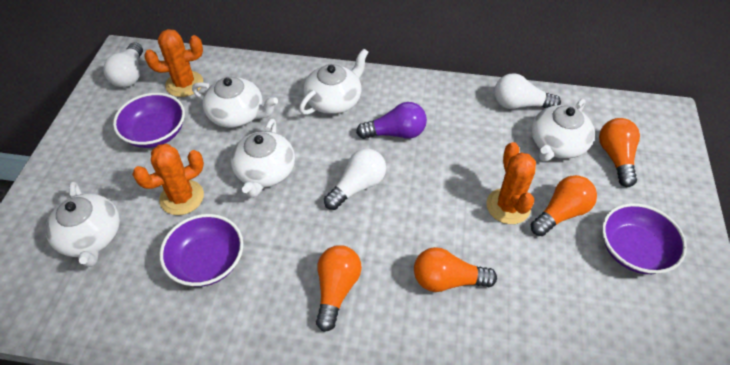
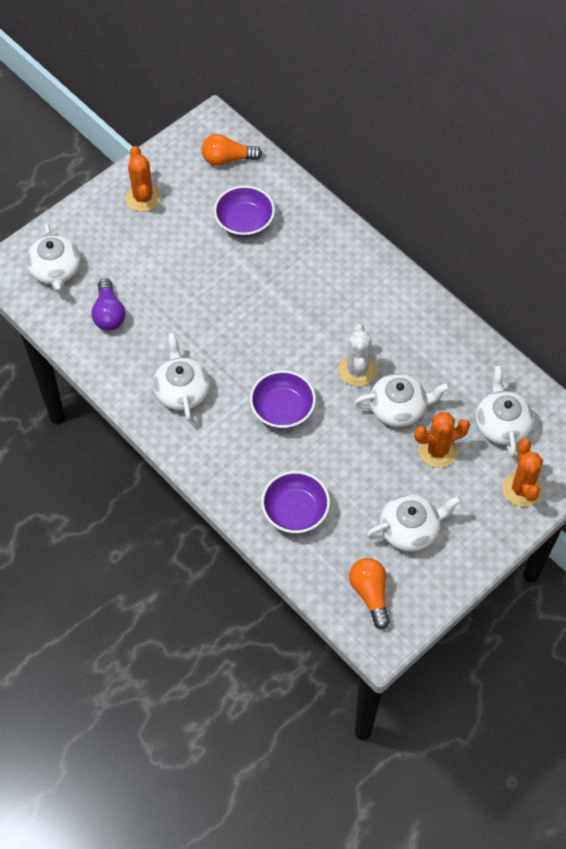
orange light bulb: [316,245,362,332] [414,247,497,292] [531,175,597,236] [599,118,640,187] = 4 -> [202,134,262,166] [349,558,390,629] = 2
white cactus: none = 0 -> [339,324,377,386] = 1
white light bulb: [104,42,143,87] [324,148,386,210] [494,73,561,109] = 3 -> none = 0

